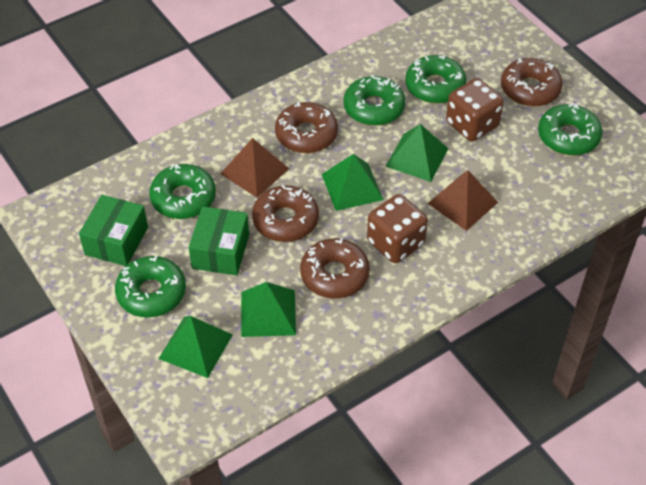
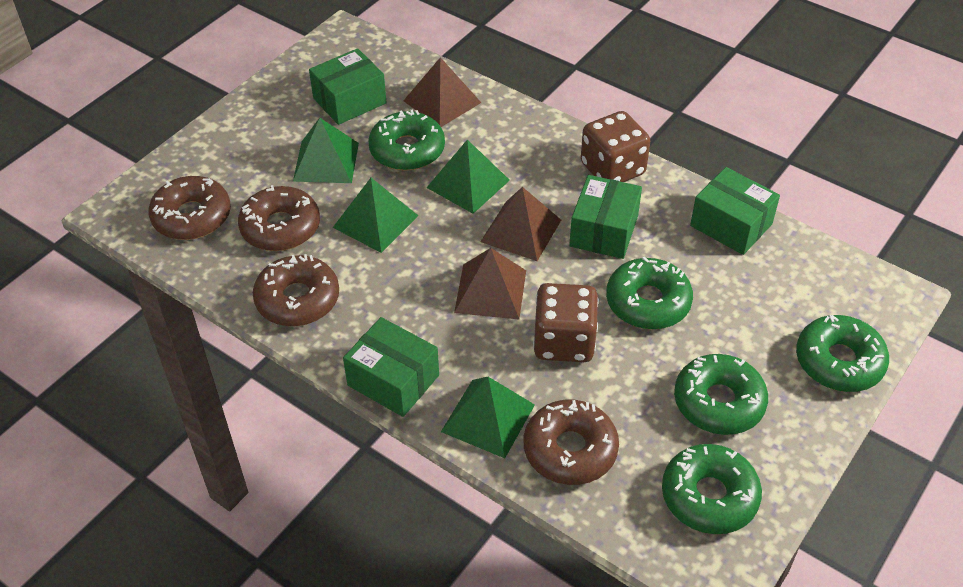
brown pyramid: [220,138,289,198] [428,170,498,231] = 2 -> [403,57,481,127] [454,248,526,319] [480,187,561,261] = 3
green box: [79,195,148,266] [189,206,249,276] = 2 -> [309,48,387,125] [343,317,439,417] [569,175,642,259] [690,167,780,255] = 4

